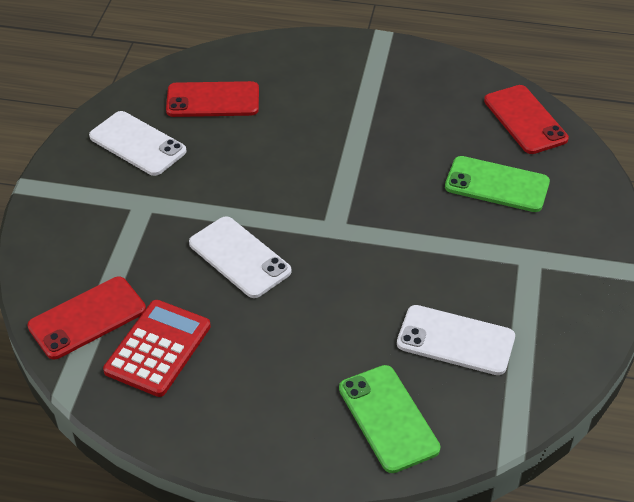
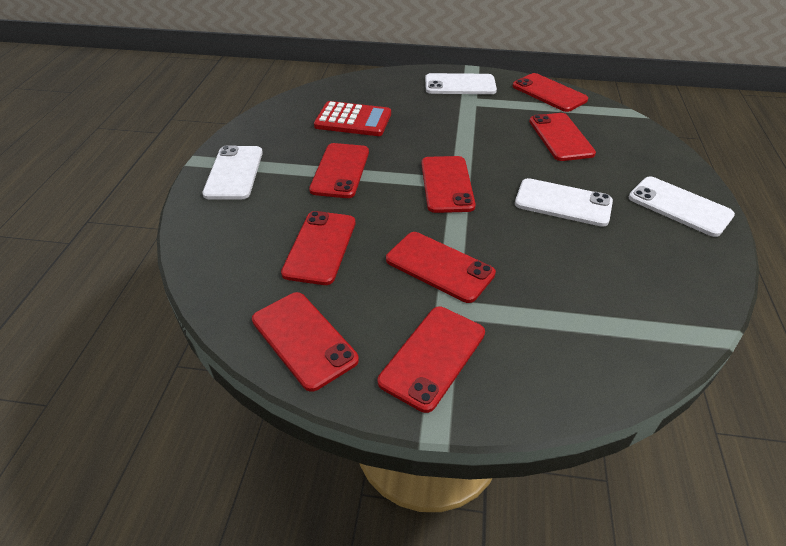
green phone: [339,365,441,473] [445,156,550,212] = 2 -> none = 0
red phone: [27,277,146,359] [166,81,259,117] [484,85,569,154] = 3 -> [252,292,359,392] [281,211,356,285] [309,143,369,198] [378,307,485,413] [386,232,496,303] [421,156,476,213] [512,73,588,112] [529,113,596,161] = 8
white phone: [89,111,186,176] [189,216,291,298] [397,305,515,375] = 3 -> [202,145,263,200] [425,73,497,94] [515,178,613,227] [629,177,735,237] = 4

